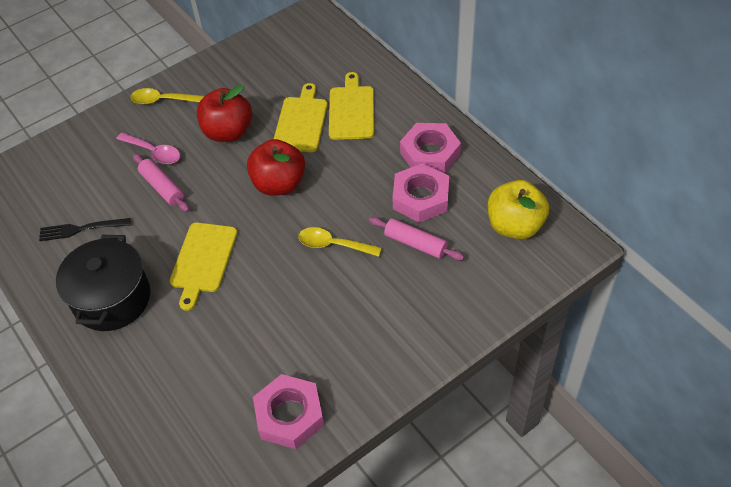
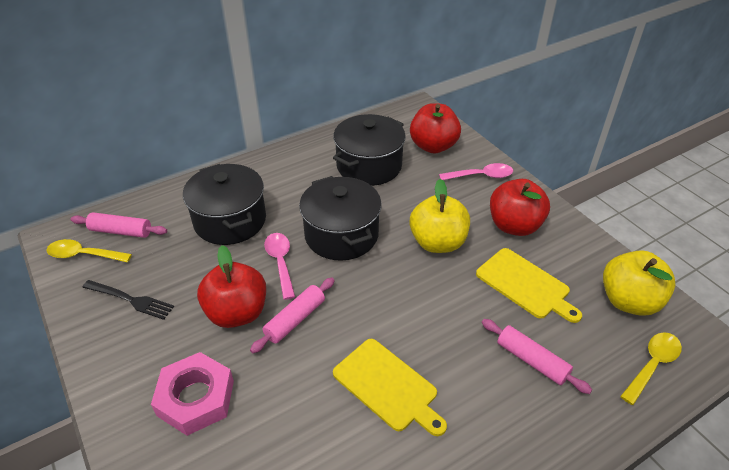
black pot: [56,235,150,331] = 1 -> [183,164,266,245] [299,176,382,261] [333,114,406,186] = 3
pink nut: [253,374,324,449] [393,163,449,223] [400,123,461,174] = 3 -> [151,352,234,436] = 1
pink rolling pin: [133,153,190,212] [369,217,464,261] = 2 -> [71,212,167,238] [250,277,335,353] [482,319,592,394] = 3
pink spoon: [116,132,180,164] = 1 -> [264,233,295,300] [439,163,513,180] = 2
red apple: [197,85,252,142] [247,139,305,196] = 2 -> [197,245,266,328] [410,103,461,154] [490,179,550,236] = 3
yellow apple: [488,180,549,239] = 1 -> [410,179,470,253] [603,250,675,316] = 2
yellow cutting board: [170,222,238,311] [274,83,328,152] [329,72,374,140] = 3 -> [333,339,447,436] [476,248,582,323] = 2

